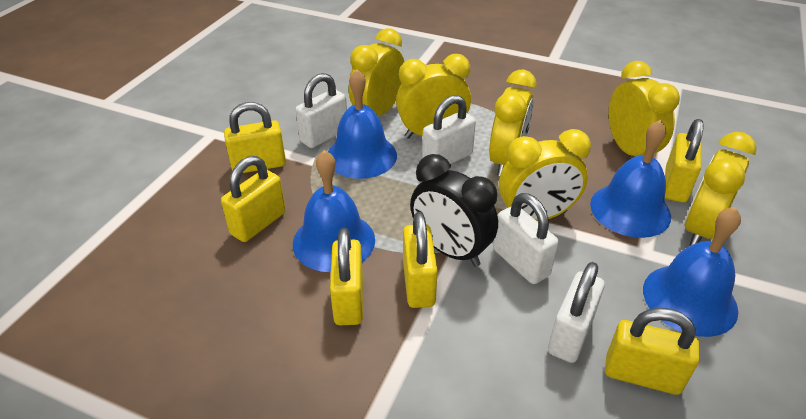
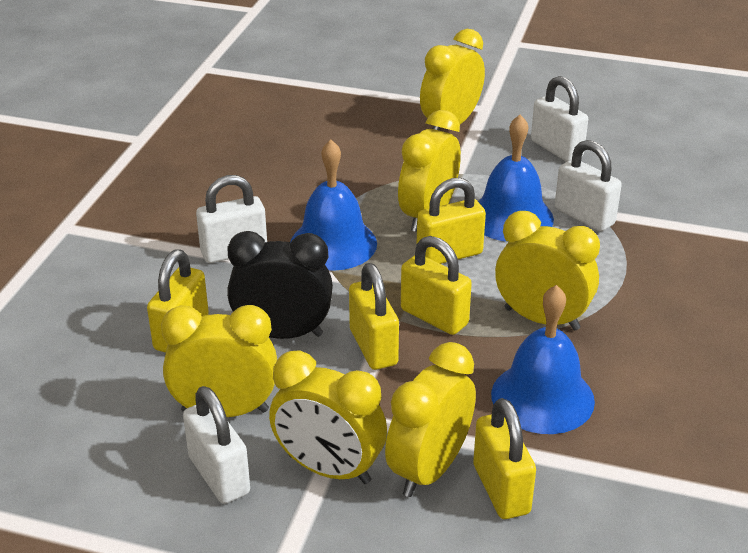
blue bell: [293,150,375,272] [328,69,397,179] [590,120,671,238] [643,207,741,337] = 4 -> [290,140,377,271] [478,115,554,242] [491,285,595,434] = 3
yellow padlock: [221,156,286,242] [224,102,286,173] [330,228,363,325] [403,212,438,308] [605,308,700,395] [665,119,704,202] = 6 -> [147,250,209,353] [349,263,399,370] [401,236,472,335] [416,178,486,264] [473,398,536,519] = 5

